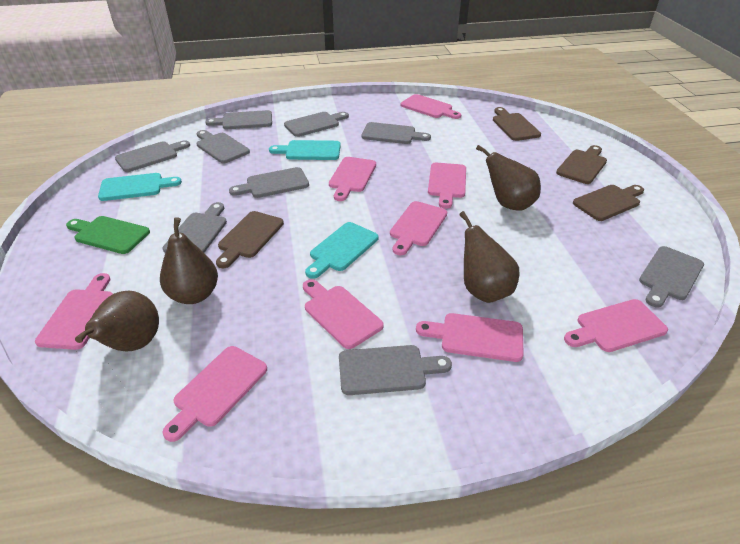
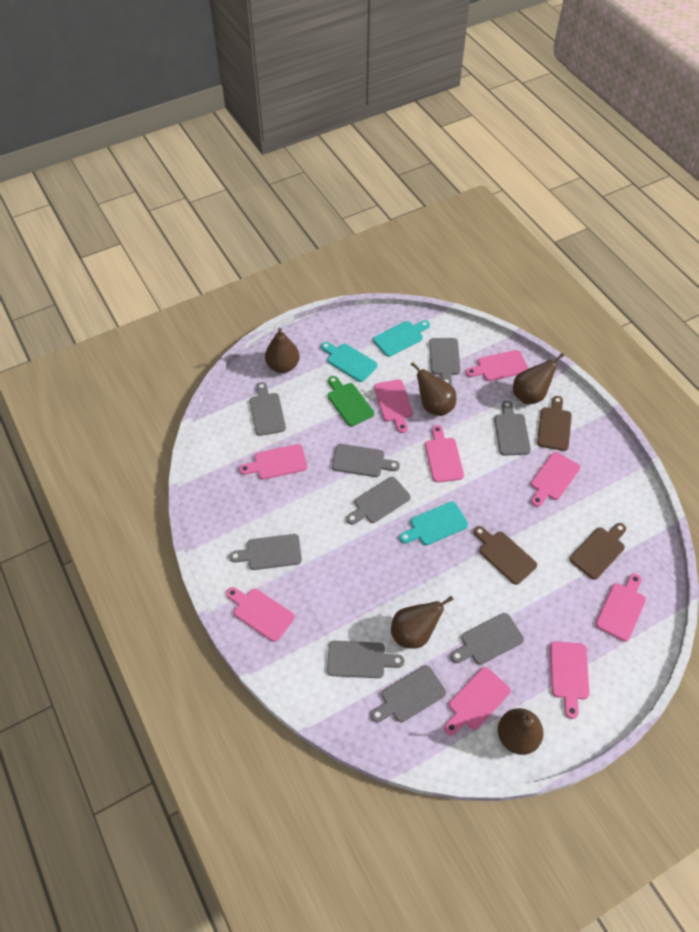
brown cutting board: [216,211,284,268] [493,107,541,141] [556,145,607,184] [573,185,644,221] = 4 -> [474,526,537,585] [537,396,572,451] [569,523,626,580] = 3
brown pear: [75,290,159,352] [160,217,218,304] [459,211,520,303] [476,145,541,210] = 4 -> [265,328,300,373] [391,596,454,649] [411,362,456,416] [498,708,543,755] [513,353,564,404] = 5

